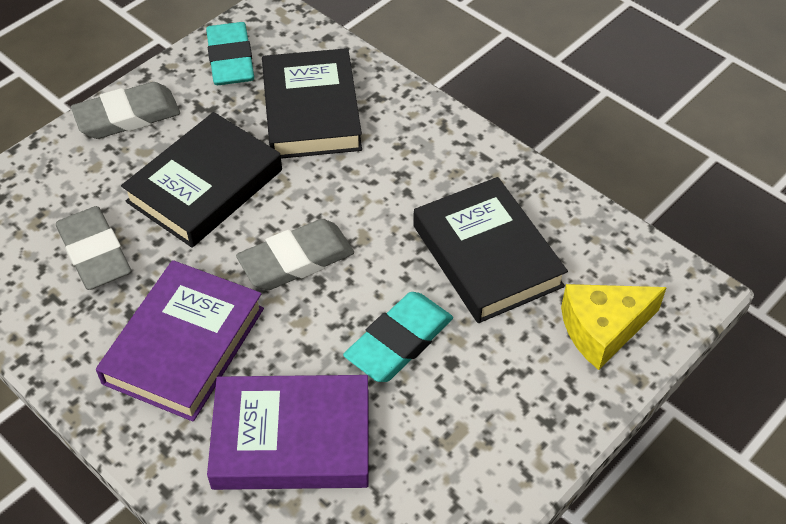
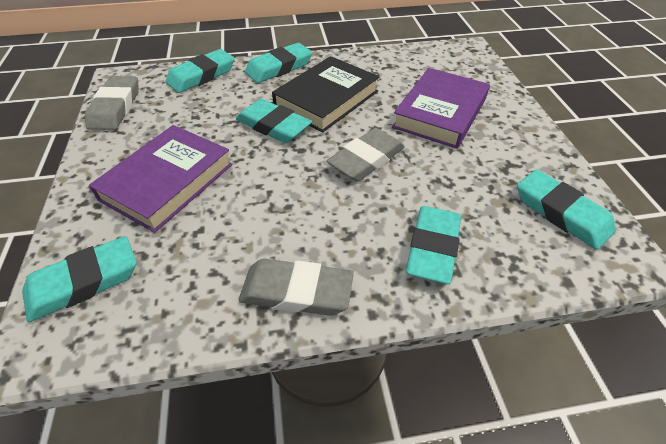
black book: [121,112,282,248] [262,48,362,159] [413,177,568,323] = 3 -> [272,56,379,133] = 1
turquoise eraser: [206,22,254,85] [343,292,453,382] = 2 -> [22,236,137,322] [165,49,235,93] [236,99,312,143] [245,43,312,83] [406,206,461,284] [517,169,616,250] = 6
yellow cheese: [561,284,667,370] = 1 -> none = 0

